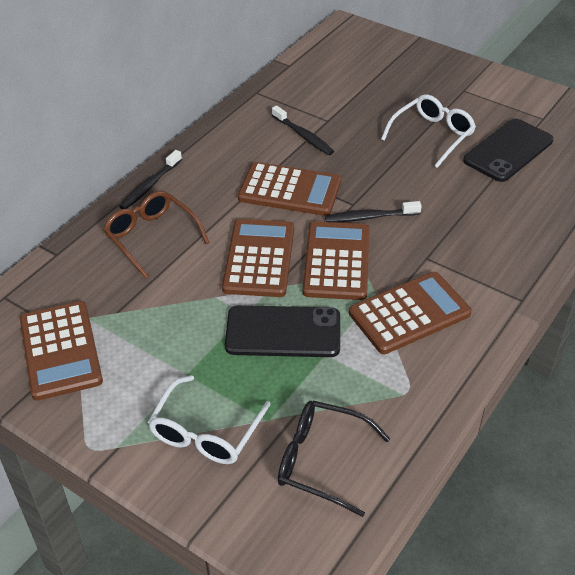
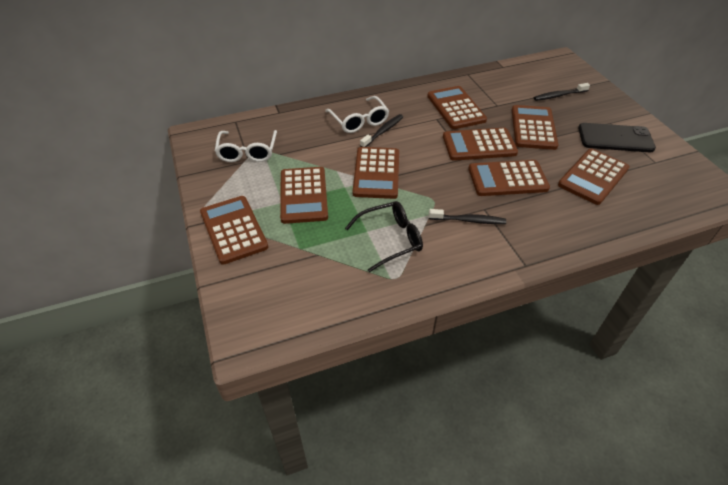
black phone: [225,305,340,357] [463,119,554,182] = 2 -> [578,123,656,152] = 1
brown calculator: [20,301,103,401] [222,219,294,297] [238,162,341,216] [303,221,370,300] [349,272,472,354] = 5 -> [200,196,268,265] [280,167,328,224] [353,147,399,199] [427,86,487,129] [443,128,518,161] [468,160,550,196] [512,105,558,150] [558,148,630,205] = 8
brown glasses: [103,191,210,278] = 1 -> none = 0

